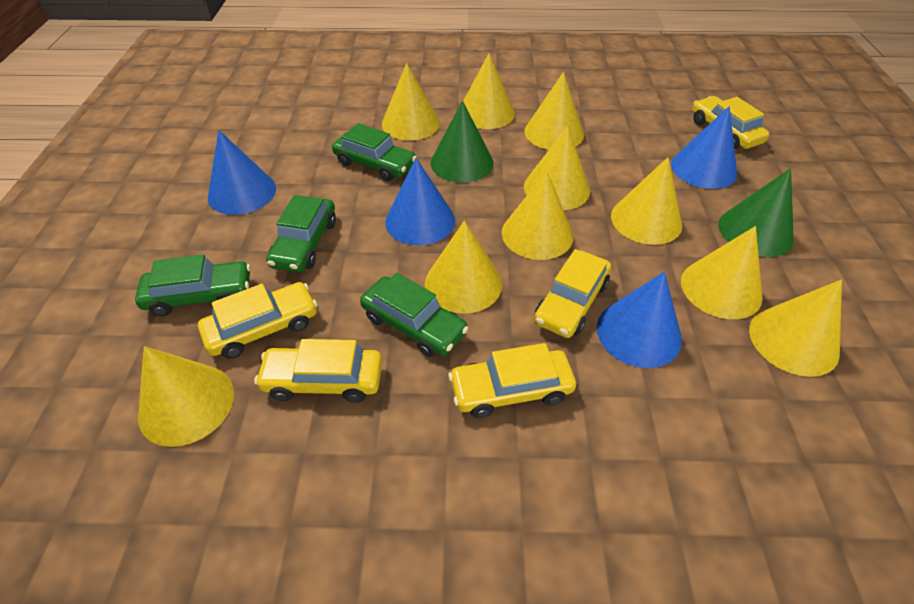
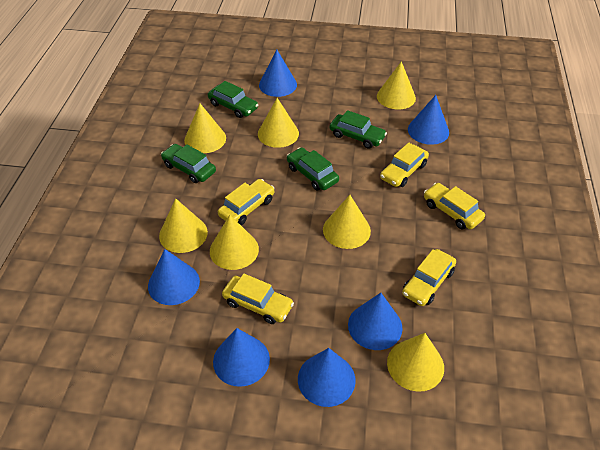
blue cone: [208,130,276,215] [385,158,455,246] [597,272,682,368] [671,106,737,189] = 4 -> [148,249,200,305] [213,328,270,387] [259,50,297,97] [298,348,356,407] [348,293,403,350] [408,95,449,145] = 6
green cone: [431,101,493,183] [718,168,794,257] = 2 -> none = 0
yellow cone: [138,346,234,447] [382,63,440,140] [425,221,502,314] [463,53,515,129] [502,171,573,260] [524,72,584,150] [524,126,590,210] [611,157,682,245] [681,226,763,319] [749,280,842,377] = 10 -> [159,198,208,253] [184,104,226,153] [210,215,259,270] [258,98,299,148] [323,195,371,249] [377,61,416,109] [387,333,444,392] = 7

